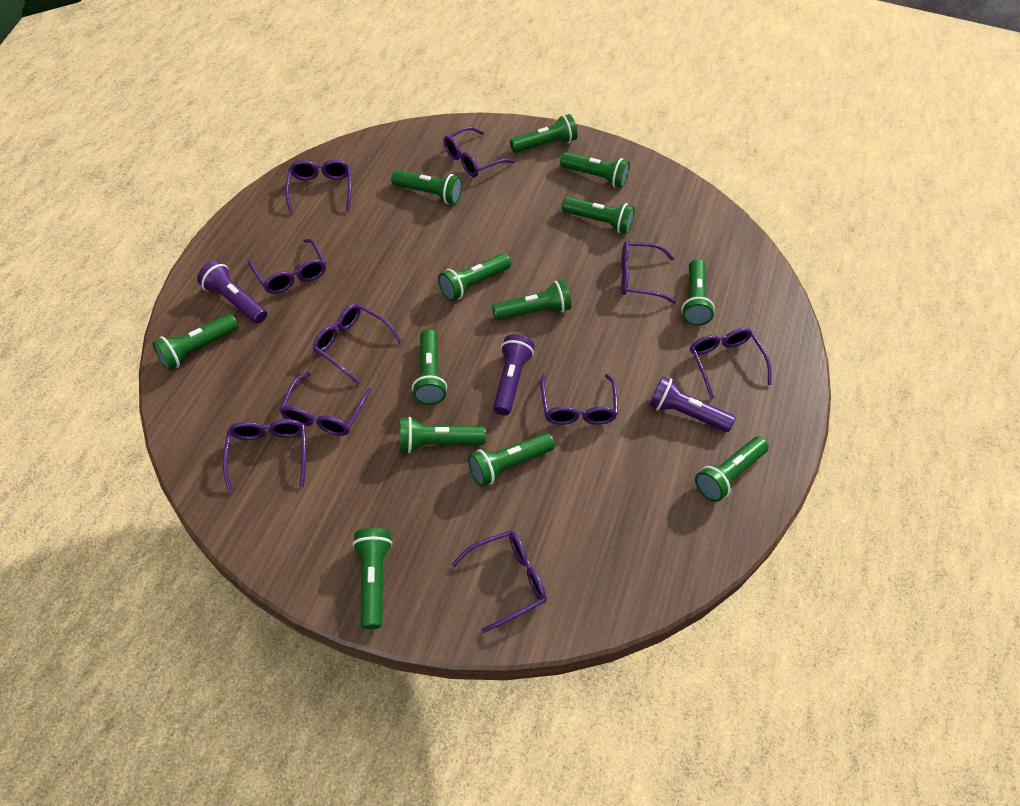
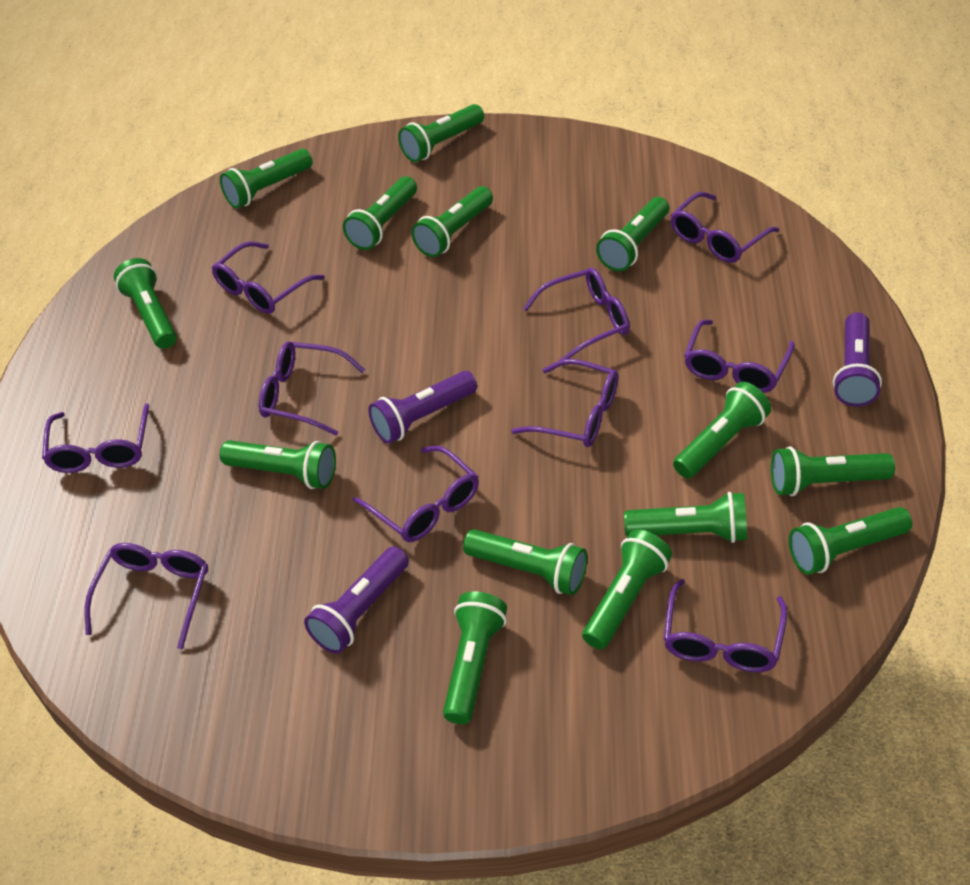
green flashlight: [152,314,238,370] [352,528,393,629] [391,170,462,204] [399,417,486,453] [412,329,447,405] [438,253,511,301] [468,433,555,487] [492,280,571,321] [510,114,577,153] [560,152,630,188] [562,197,635,234] [681,259,715,326] [695,437,769,502] = 13 -> [114,258,177,349] [220,149,313,208] [220,440,336,489] [343,176,417,250] [398,104,484,162] [411,186,493,257] [443,591,507,724] [463,529,588,595] [582,529,672,649] [596,197,669,271] [624,492,747,543] [673,382,771,479] [771,446,895,496] [789,507,912,575] = 14

